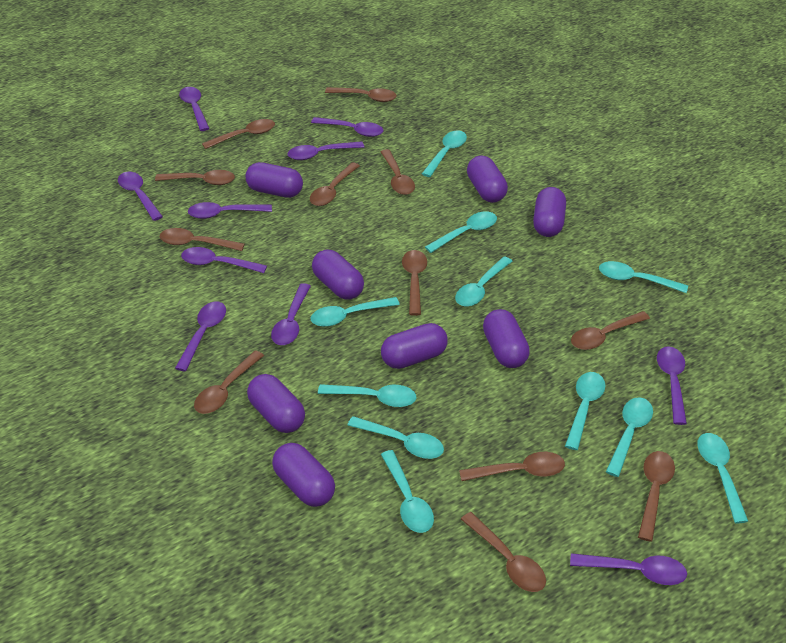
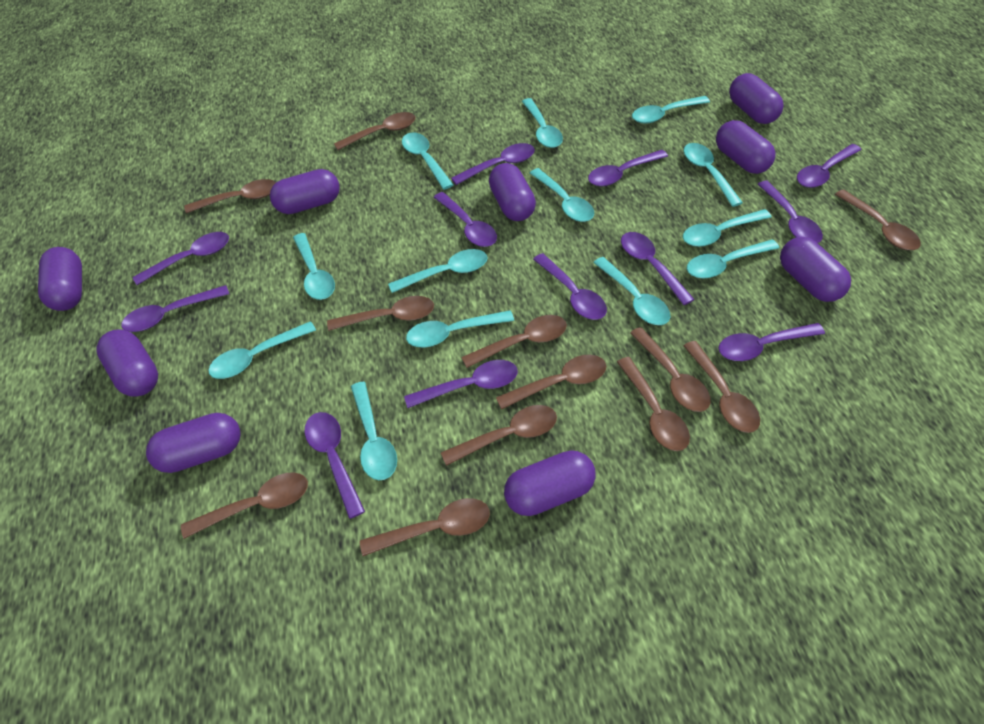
purple capsule: [245,162,303,198] [247,374,305,433] [272,443,335,507] [312,250,364,300] [381,323,448,369] [467,155,508,203] [483,309,530,368] [533,187,566,237] = 8 -> [38,247,82,311] [97,329,158,397] [146,413,241,473] [270,169,340,214] [489,163,536,221] [504,450,595,516] [716,120,776,174] [729,73,784,124] [780,237,851,302] = 9
purple spoon: [118,172,163,221] [175,301,226,372] [179,87,210,131] [181,247,267,273] [188,202,272,219] [271,283,311,345] [288,141,364,160] [311,117,383,137] [570,553,687,585] [657,346,687,425] = 10 -> [121,285,229,332] [133,232,229,285] [304,412,365,519] [404,360,518,408] [434,192,497,247] [451,143,535,185] [533,253,607,320] [588,150,668,186] [621,232,695,305] [718,323,825,361] [758,181,823,243] [797,144,861,188] = 12
turquoise spoon: [311,297,400,327] [318,384,416,407] [347,416,444,459] [381,450,434,533] [422,130,467,177] [425,212,497,253] [455,256,513,306] [565,372,606,450] [599,261,688,293] [606,397,653,477] [697,433,748,523] = 11 -> [208,321,316,379] [293,233,335,300] [351,381,397,480] [388,249,488,293] [402,133,453,190] [406,310,514,347] [522,98,563,148] [530,168,594,222] [593,257,670,325] [632,96,710,124] [683,209,771,247] [684,143,743,207] [687,239,779,279] = 13

